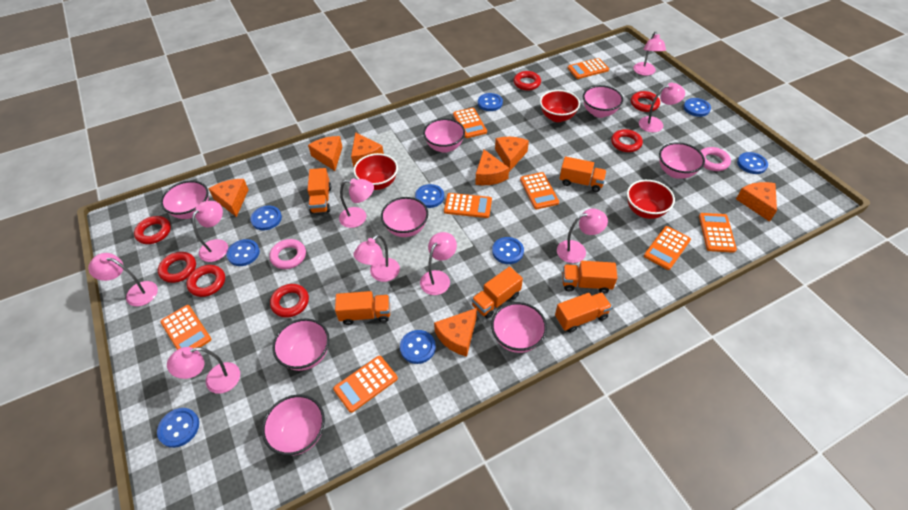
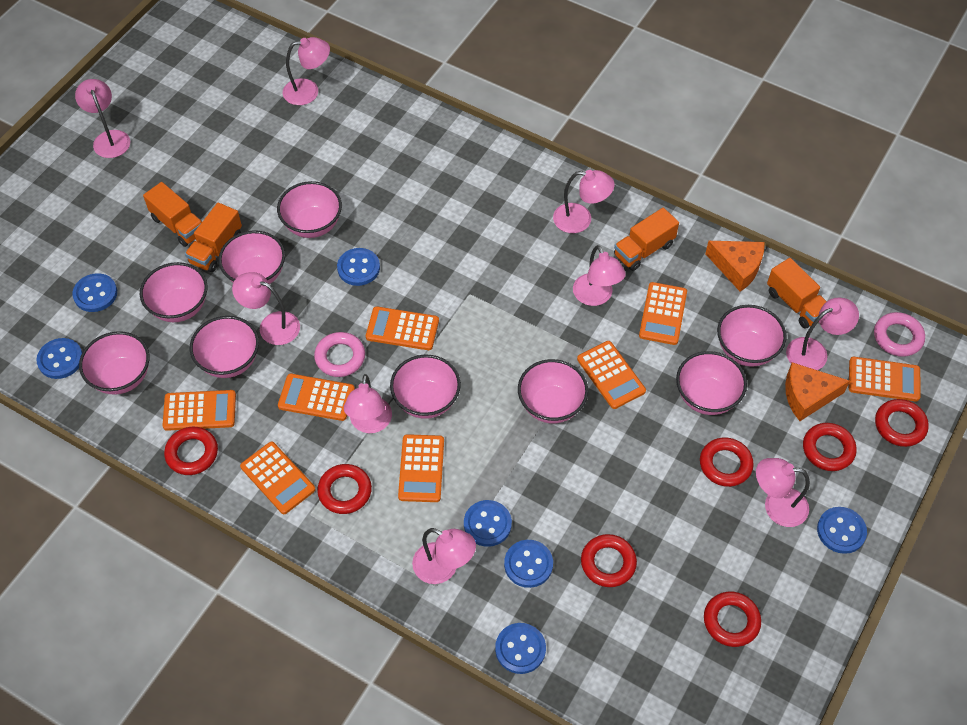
blue button: [157,408,199,448] [226,239,260,266] [250,206,282,230] [400,330,436,364] [415,184,444,208] [478,93,503,111] [492,237,524,264] [684,98,711,117] [737,152,768,174] = 9 -> [36,338,82,379] [72,273,117,312] [337,248,380,286] [464,500,512,547] [495,623,546,674] [504,540,553,588] [817,507,867,554] = 7
orange cheese: [209,179,249,217] [308,136,342,171] [351,132,384,167] [434,308,477,357] [475,150,509,185] [495,137,529,172] [736,182,777,222] = 7 -> [705,241,764,292] [785,362,850,421] = 2
orange truck: [307,168,331,214] [335,291,390,325] [472,267,523,319] [555,292,612,333] [559,157,607,192] [562,261,617,294] = 6 -> [143,182,202,247] [185,203,242,272] [614,208,679,271] [767,258,827,329] = 4
pink bowl: [161,181,209,219] [262,395,325,455] [272,318,329,371] [381,197,428,237] [423,118,465,153] [491,302,547,353] [583,85,623,118] [659,142,705,179] = 8 -> [79,331,149,395] [140,262,208,322] [190,316,259,378] [219,231,285,284] [277,181,342,238] [390,355,461,419] [518,359,588,423] [676,351,747,415] [717,305,787,367] = 9
red bowl: [354,153,398,190] [540,90,580,122] [627,180,675,219] = 3 -> none = 0

